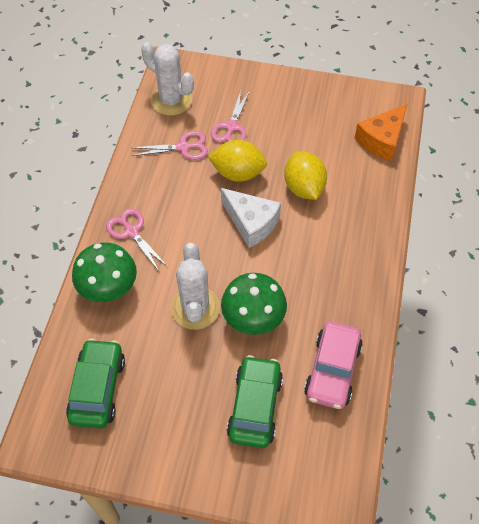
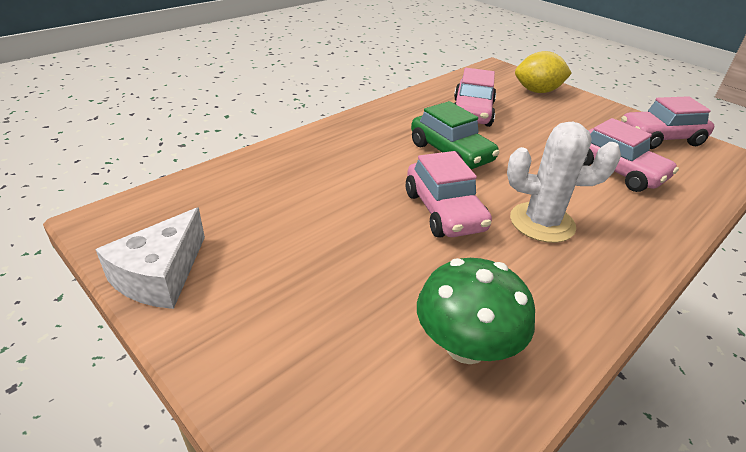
green car: [66,338,125,428] [227,355,283,448] = 2 -> [411,101,500,169] = 1
green mushroom: [72,242,137,302] [221,273,287,335] = 2 -> [417,258,535,364] = 1
orange cheese: [355,104,407,162] = 1 -> none = 0
pink car: [304,321,363,409] = 1 -> [406,151,492,238] [454,68,496,127] [583,118,679,192] [621,96,714,149] = 4
pink scissors: [106,208,168,271] [131,131,208,160] [211,91,250,142] = 3 -> none = 0
white cactus: [141,42,194,116] [171,243,220,330] = 2 -> [507,122,621,243] = 1
yellow lemon: [208,140,267,182] [284,151,327,200] = 2 -> [515,51,572,93] = 1

